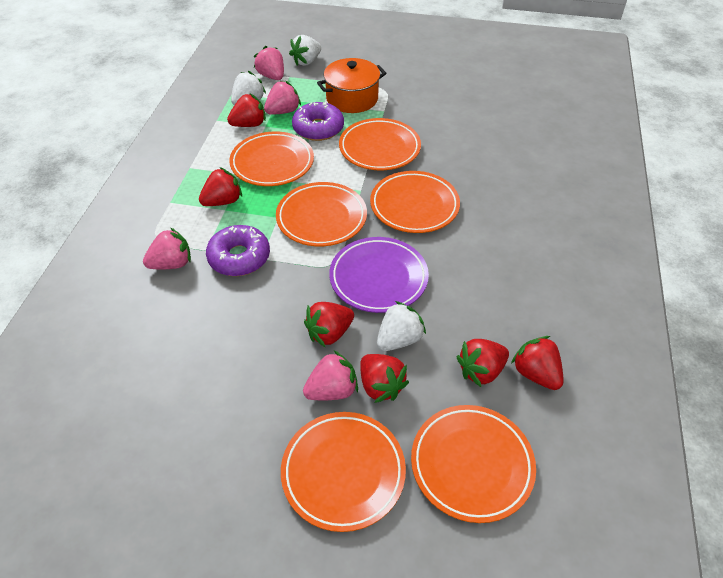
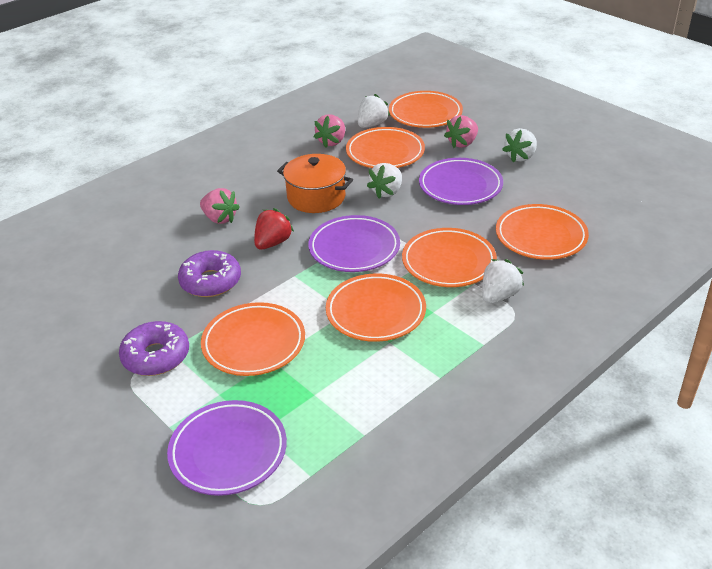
pink strawberry: [143,227,191,269] [254,46,284,80] [264,80,301,115] [303,350,358,400] = 4 -> [200,188,240,224] [314,114,345,148] [444,115,478,148] = 3
purple plate: [329,237,429,313] = 1 -> [167,400,287,496] [308,215,400,272] [419,158,503,205] = 3
red strawberry: [199,167,242,206] [227,93,266,127] [304,302,354,348] [360,354,409,403] [456,339,509,387] [511,336,564,390] = 6 -> [254,208,294,250] = 1
white strawberry: [231,71,266,105] [289,35,321,66] [377,301,426,351] = 3 -> [358,94,390,128] [367,163,402,199] [482,259,524,303] [502,128,537,162] = 4

